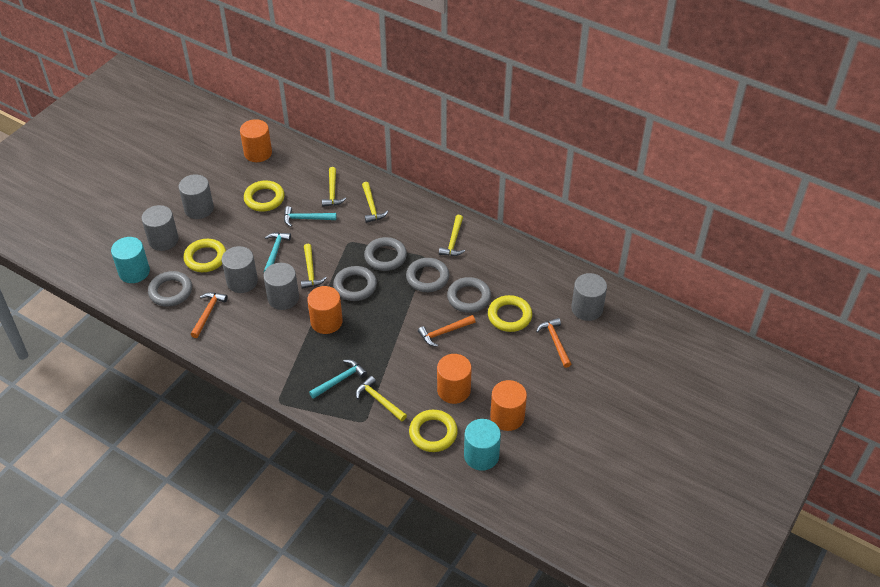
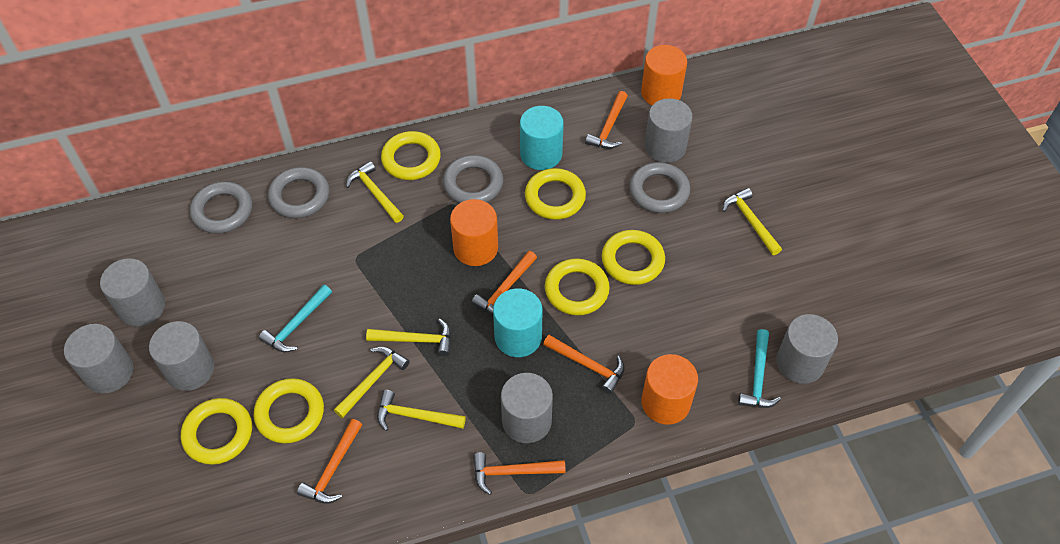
grey cylinder: [142,205,179,251] [179,174,214,219] [222,246,258,293] [263,263,299,310] [571,273,607,321] = 5 -> [64,324,133,394] [100,258,165,327] [149,321,214,391] [501,373,553,443] [644,98,693,163] [776,314,838,384] = 6
grey ring: [148,271,192,307] [333,266,377,301] [364,237,407,271] [406,258,449,292] [447,277,491,313] = 5 -> [190,182,252,234] [268,167,329,218] [443,155,503,203] [629,162,690,213] = 4
orange cylinder: [240,119,272,162] [307,286,343,334] [437,354,472,404] [490,380,527,431] = 4 -> [450,199,498,266] [641,45,687,105] [642,354,698,425] = 3
orange hammer: [190,292,228,338] [418,315,476,347] [536,318,571,368] = 3 -> [297,419,362,504] [471,251,537,315] [473,453,566,495] [543,335,625,394] [585,91,628,149] = 5
turquoise hammer: [264,232,291,272] [284,206,336,227] [309,360,367,399] = 3 -> [259,285,332,352] [738,329,781,408] = 2
yellow ring: [183,239,226,272] [244,180,284,212] [409,410,458,452] [488,295,532,332] = 4 -> [181,398,252,465] [254,378,324,444] [381,131,441,180] [525,168,586,220] [545,258,610,315] [602,230,665,285] = 6

